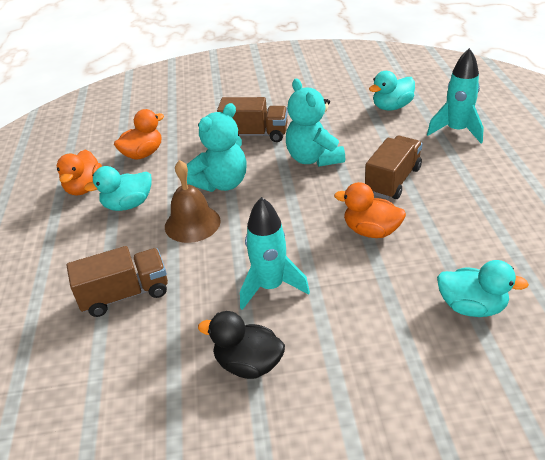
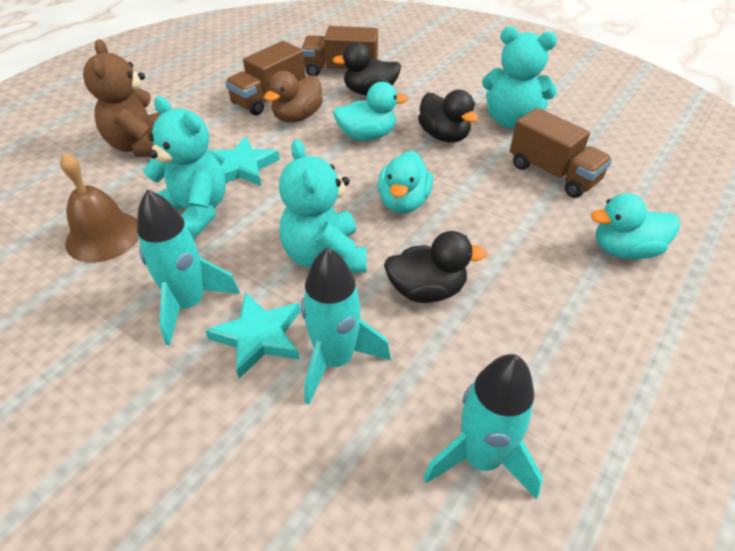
black duck: [198,311,285,379] = 1 -> [333,42,401,96] [384,231,487,303] [418,90,478,143] = 3
brown duck: none = 0 -> [264,71,323,122] = 1
brown teddy bear: none = 0 -> [83,39,160,157] = 1
orange duck: [57,150,102,195] [114,109,164,160] [334,182,406,238] = 3 -> none = 0
turquoise rocket: [240,197,310,310] [427,48,484,143] = 2 -> [137,189,240,345] [301,247,391,404] [423,354,543,499] = 3
turquoise star: none = 0 -> [205,292,301,378] [208,136,280,186] = 2
turquoise teddy bear: [187,103,247,192] [286,79,345,167] = 2 -> [143,96,226,240] [279,139,367,273] [482,26,557,129] = 3

